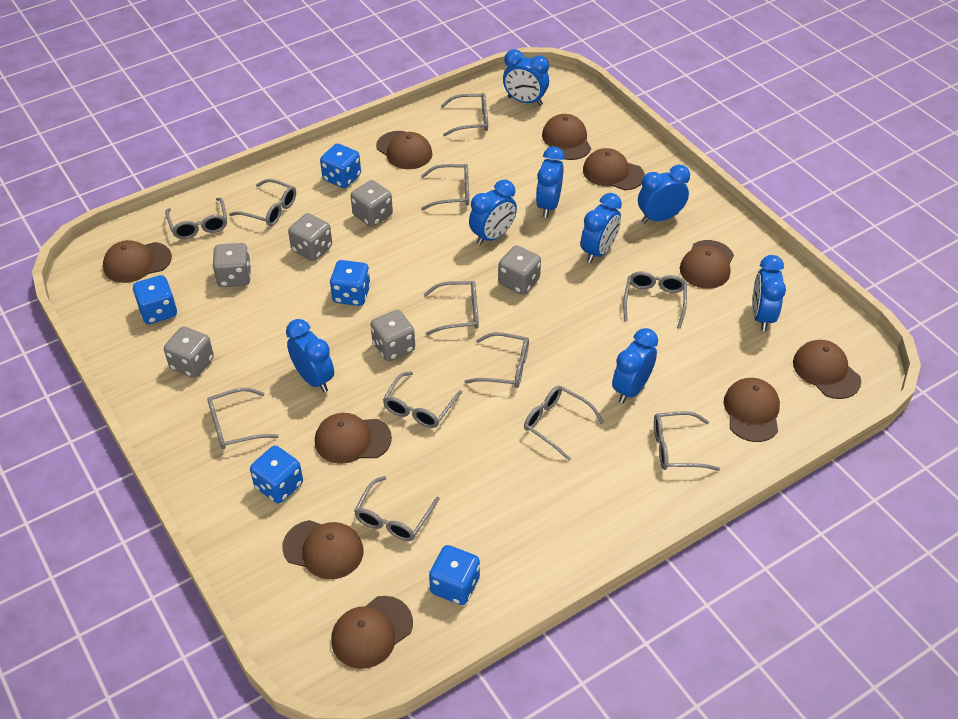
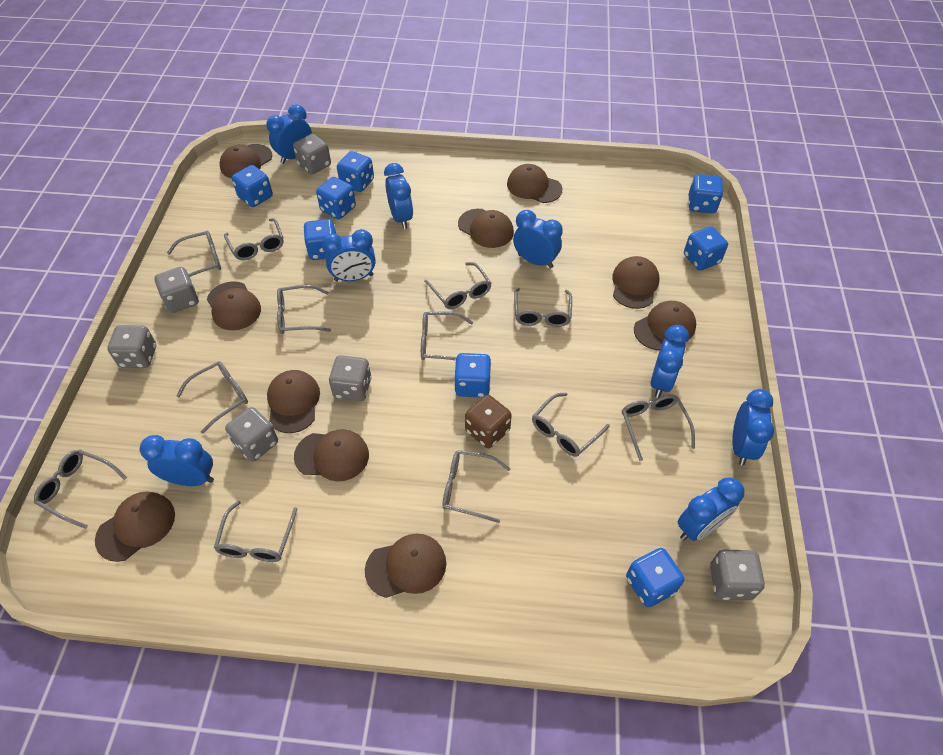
blue dice: [133,275,177,324] [250,446,303,503] [320,144,361,188] [330,260,371,306] [429,545,480,605] = 5 -> [232,165,273,207] [303,219,336,260] [316,177,356,219] [337,151,374,192] [454,353,491,398] [626,548,684,607] [684,226,728,271] [688,174,723,213] = 8
brown dice: none = 0 -> [465,395,512,448] = 1

